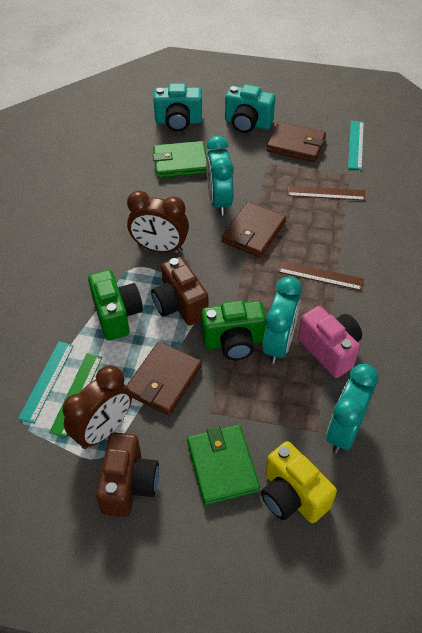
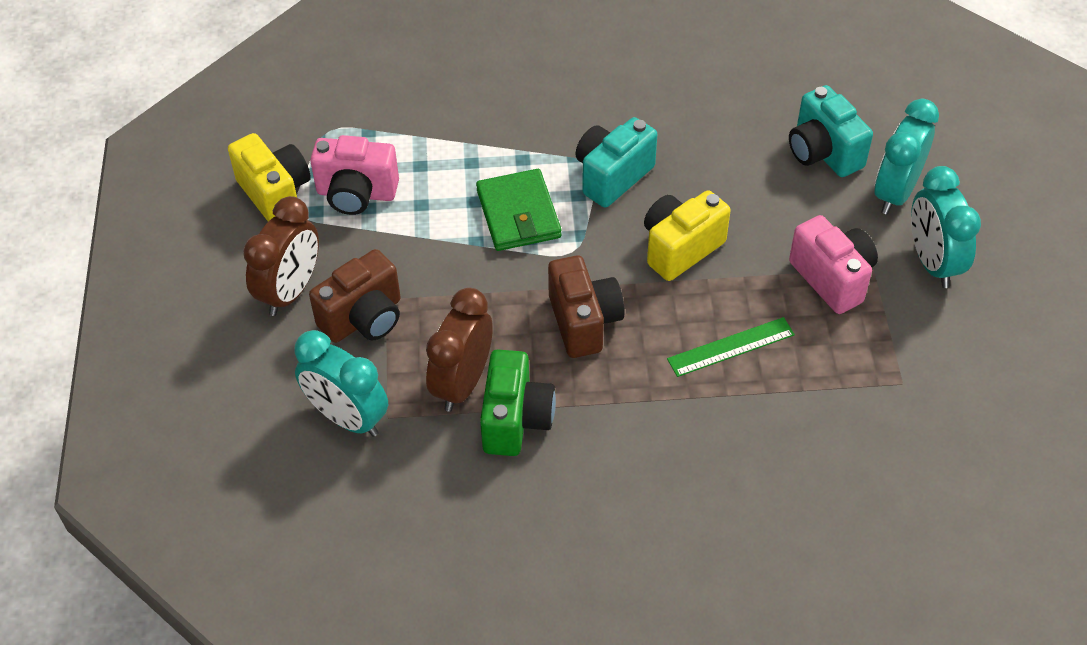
brown ruler: [278,261,364,291] [288,186,365,201] = 2 -> none = 0
brown wallet: [127,342,202,415] [222,202,286,258] [267,122,326,162] = 3 -> none = 0
green camera: [88,270,143,341] [202,301,266,360] = 2 -> [480,349,556,456] = 1
green wallet: [153,141,207,178] [187,425,260,505] = 2 -> [476,169,561,251] = 1
pink camera: [298,306,362,378] = 1 -> [310,135,399,215] [789,215,878,314] = 2
turquoise ruler: [18,341,74,423] [348,121,364,170] = 2 -> none = 0
yellow camera: [261,441,337,523] = 1 -> [228,133,311,222] [644,190,731,281] = 2

